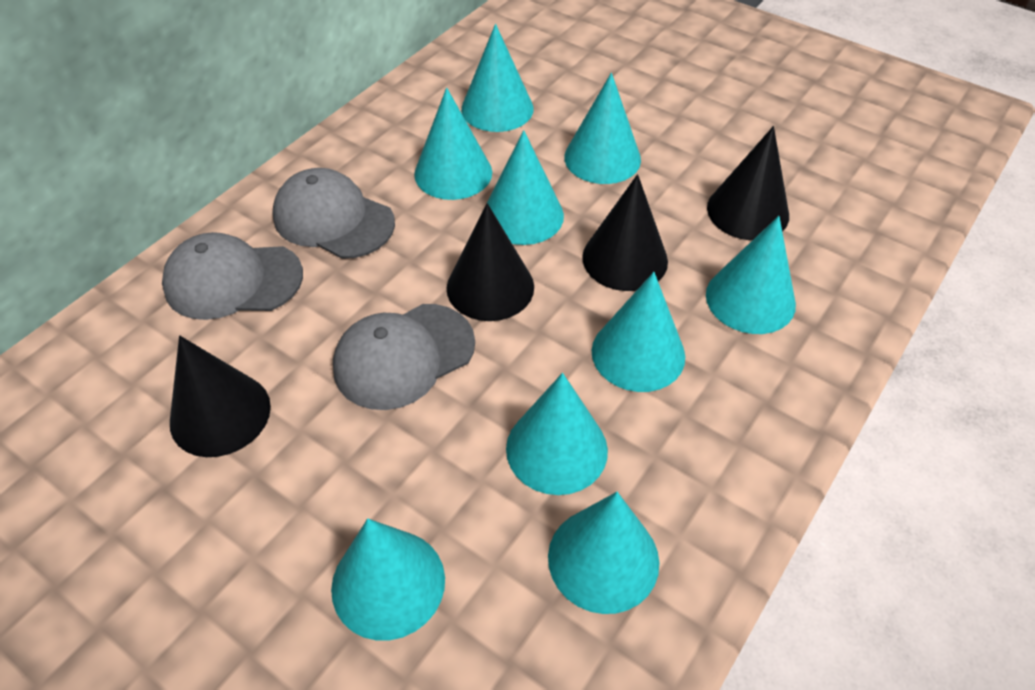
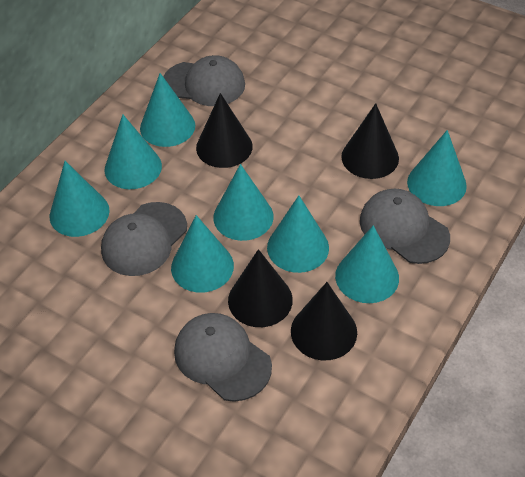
grey cap: [162,232,303,320] [273,168,395,259] [333,304,475,410] = 3 -> [101,202,187,276] [163,55,245,106] [174,313,272,402] [360,189,450,264] = 4
turquoise cone: [331,519,445,641] [414,88,492,200] [461,24,534,132] [487,130,564,245] [506,373,608,495] [548,492,659,614] [564,73,641,184] [591,272,685,392] [706,216,796,334] = 9 -> [49,161,110,237] [104,115,162,189] [140,73,195,147] [171,215,234,293] [213,164,274,241] [267,196,329,273] [335,225,399,303] [407,130,467,206] = 8

